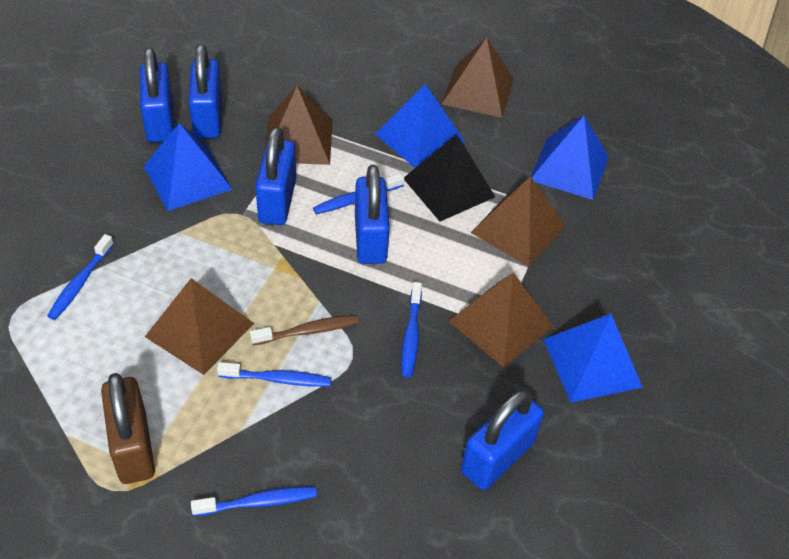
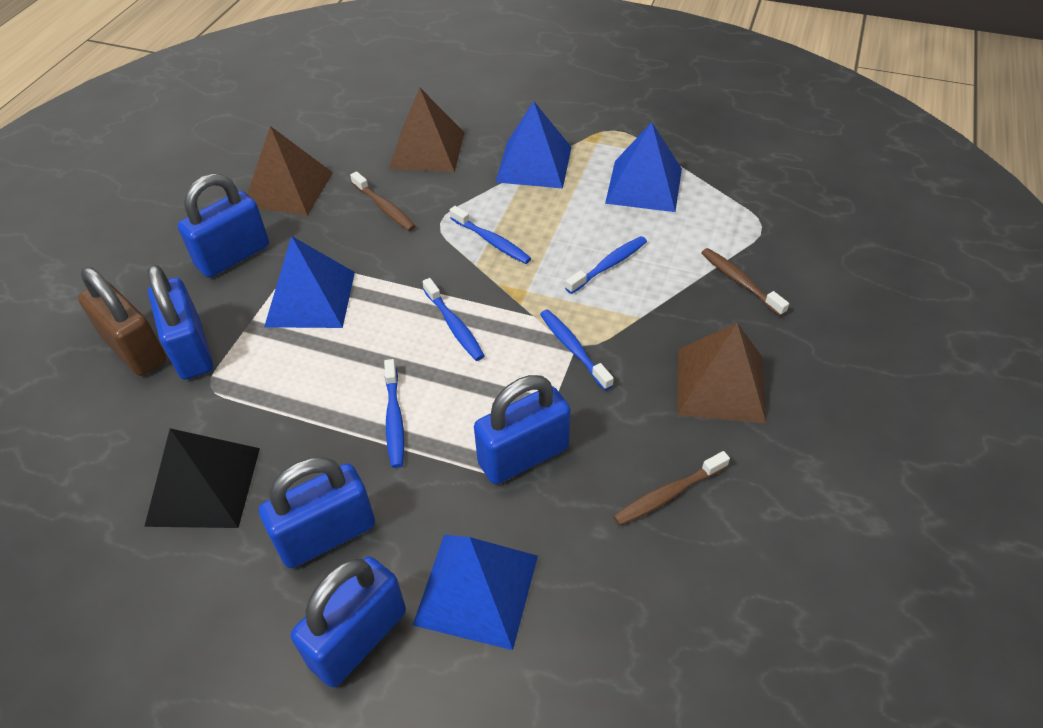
brown pyramid: [145,278,254,375] [265,86,333,165] [442,37,514,118] [449,273,553,368] [471,176,565,267] = 5 -> [247,126,333,216] [389,87,465,172] [677,323,766,423] = 3
brown toothbrush: [250,315,359,345] = 1 -> [350,171,416,231] [613,451,730,526] [701,248,789,316] = 3

